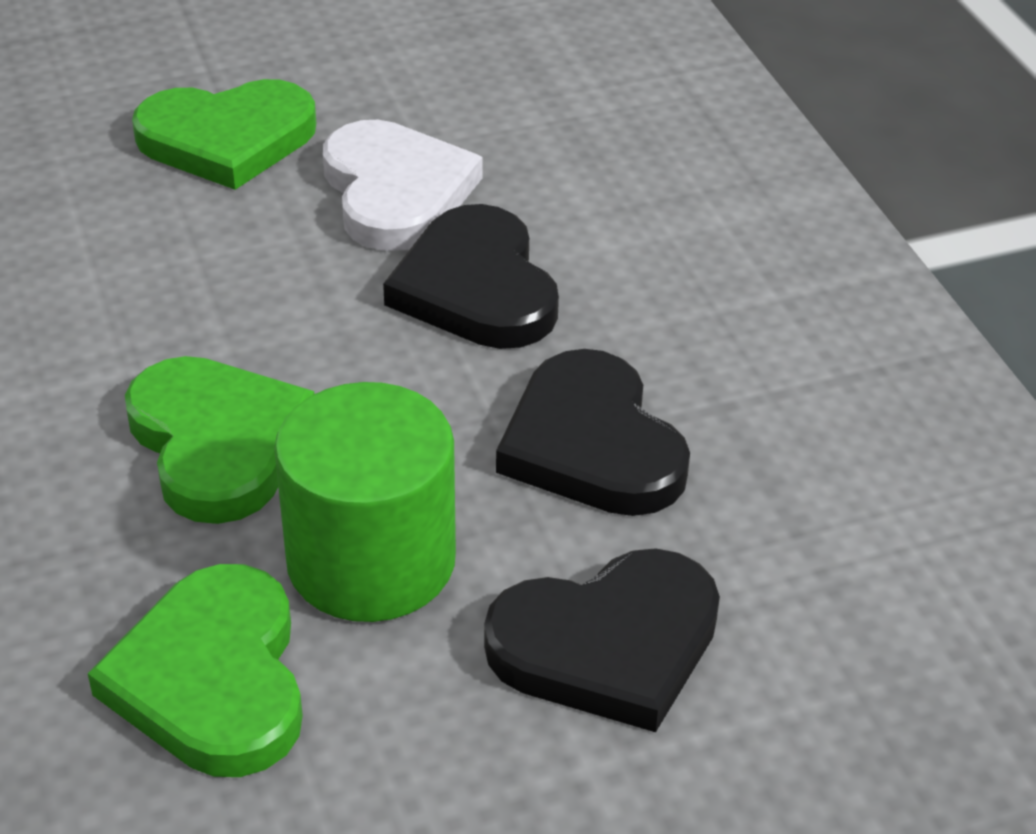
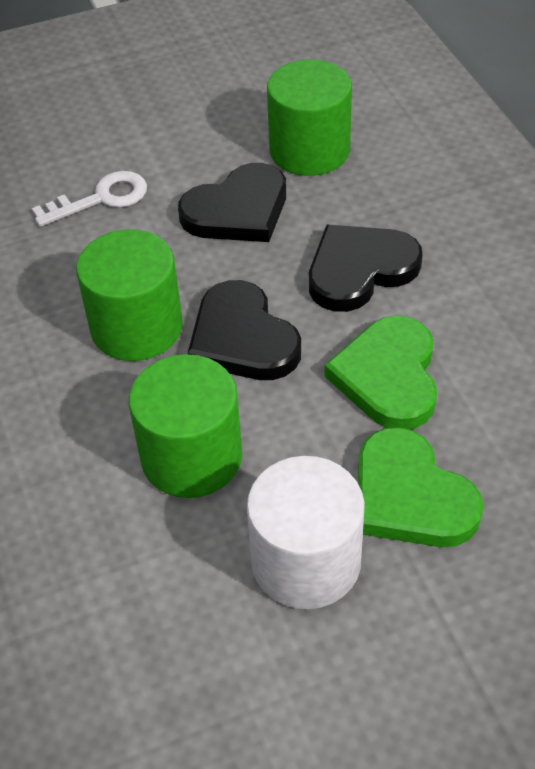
green cylinder: [274,382,456,622] = 1 -> [76,229,183,361] [129,354,242,498] [267,60,352,176] = 3
green heart: [88,564,303,777] [125,356,314,524] [132,79,316,190] = 3 -> [325,315,437,430] [358,427,484,547] = 2
white cylinder: none = 0 -> [247,456,365,609] = 1
white heart: [323,120,483,251] = 1 -> none = 0
white key: none = 0 -> [32,171,147,227] = 1

